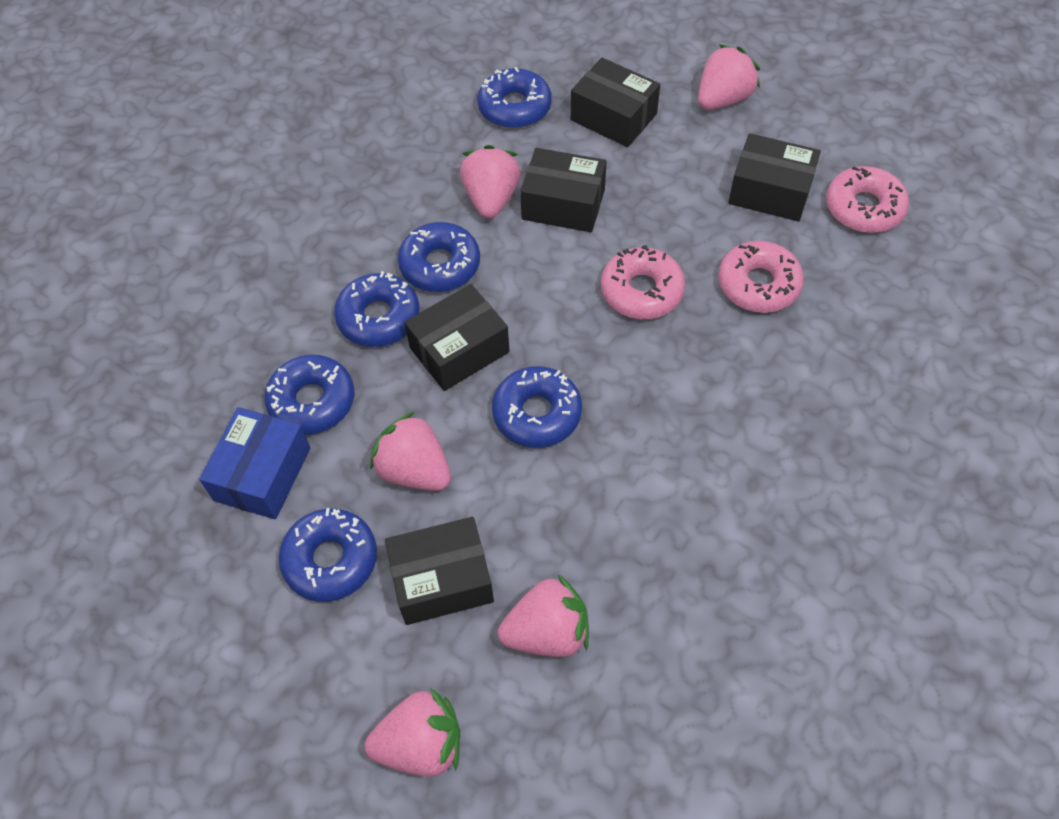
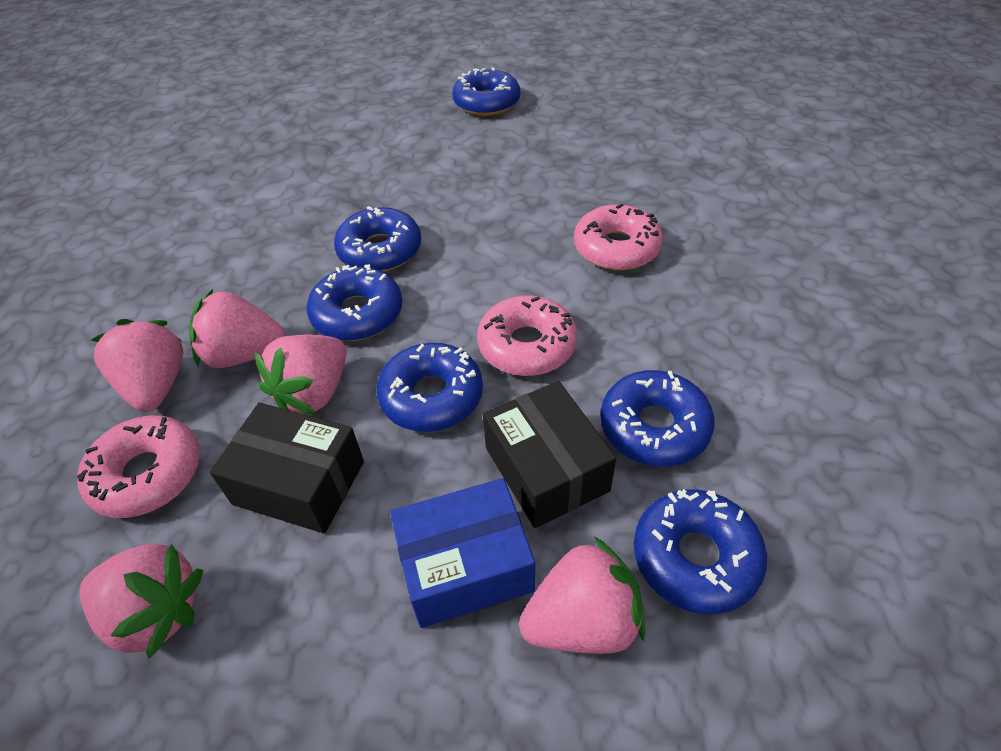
black box: [385,517,494,625] [404,284,510,391] [520,148,607,232] [571,58,660,147] [728,133,821,221] = 5 -> [210,403,364,533] [483,381,616,528] = 2

